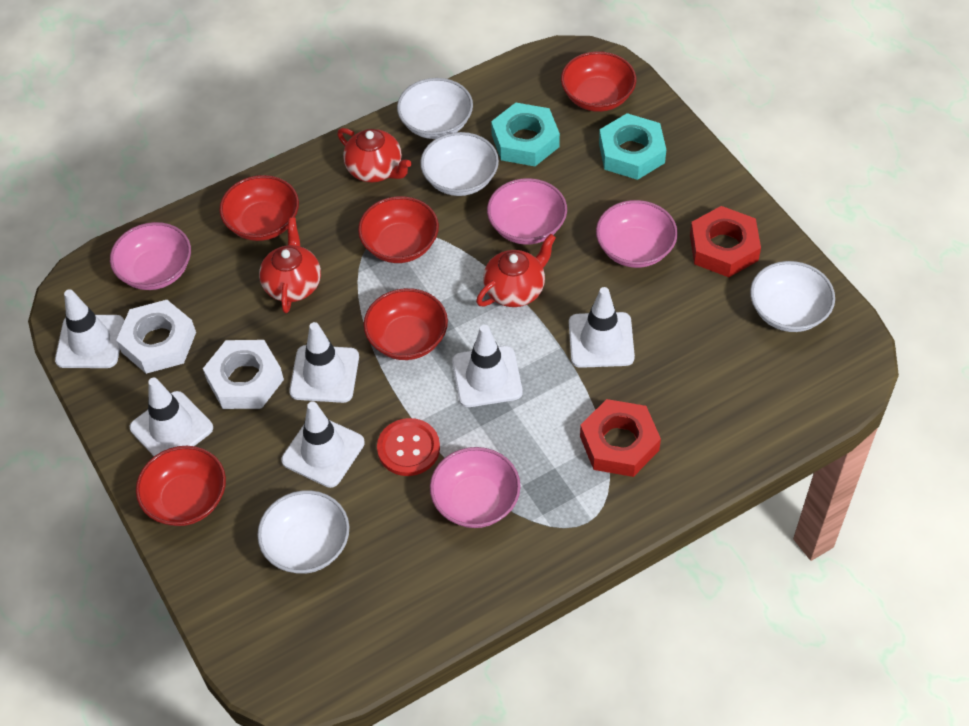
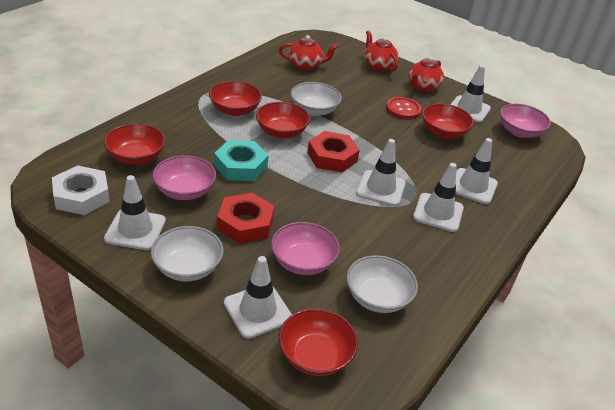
pink bowl: [110,222,191,290] [430,447,521,528] [487,178,567,245] [596,200,678,268] = 4 -> [152,155,216,200] [271,222,340,275] [500,104,551,138] = 3
turquoise nut: [491,103,560,166] [599,113,666,180] = 2 -> [214,140,268,181] = 1
white bowl: [257,490,349,574] [397,78,473,139] [420,132,499,196] [750,261,835,332] = 4 -> [151,226,224,281] [291,82,342,116] [346,255,418,313] = 3
white nut: [116,300,196,374] [203,340,284,409] = 2 -> [52,166,110,215] = 1

